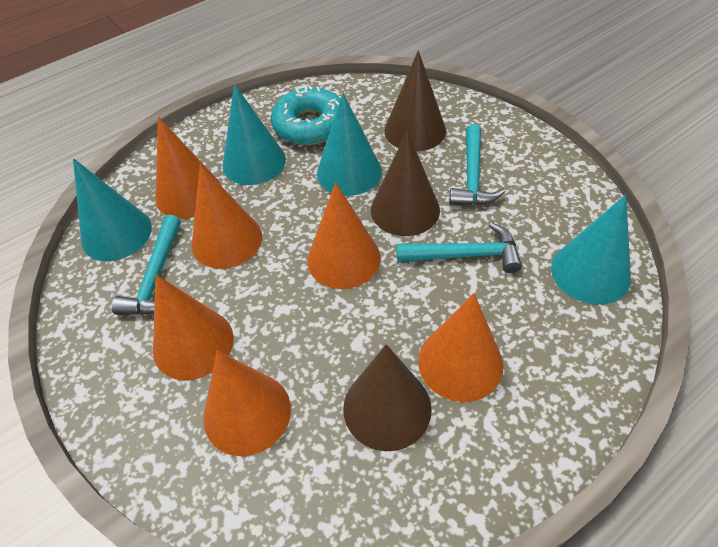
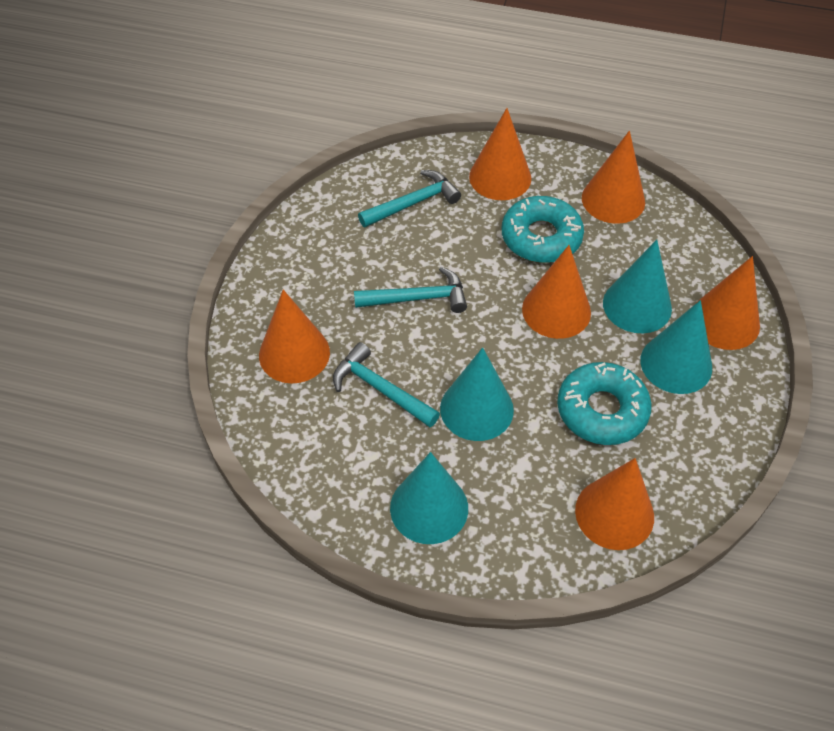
brown cone: [343,344,432,451] [371,131,440,236] [384,50,446,151] = 3 -> none = 0
turquoise donut: [271,85,341,145] = 1 -> [502,196,584,263] [557,362,652,445] = 2

